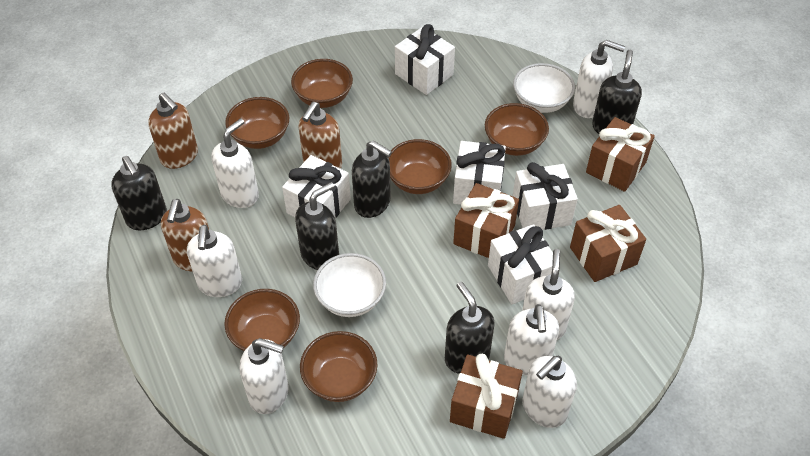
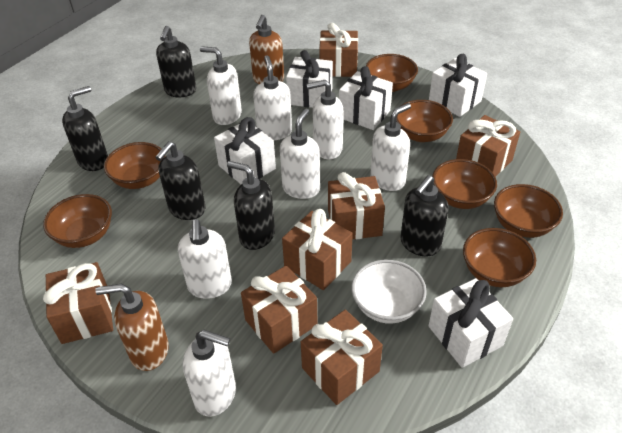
brown bowl: [224,289,300,351] [225,97,289,149] [291,59,353,108] [300,331,378,402] [388,139,452,194] [485,103,549,156] = 6 -> [43,194,112,248] [104,142,166,189] [366,54,418,92] [396,100,453,142] [432,159,497,209] [463,228,536,287] [494,184,563,238] = 7
brown gift: [450,354,523,439] [453,183,519,258] [570,205,646,282] [586,117,655,192] = 4 -> [43,262,113,344] [241,266,318,354] [282,209,353,290] [301,310,383,405] [320,23,358,77] [328,172,385,239] [456,115,520,177] = 7
brown soap dispenser: [148,93,198,169] [161,199,209,272] [299,102,342,169] = 3 -> [95,284,169,371] [249,15,284,84] = 2
white bowl: [313,253,386,317] [513,63,575,113] = 2 -> [351,260,427,324] = 1

